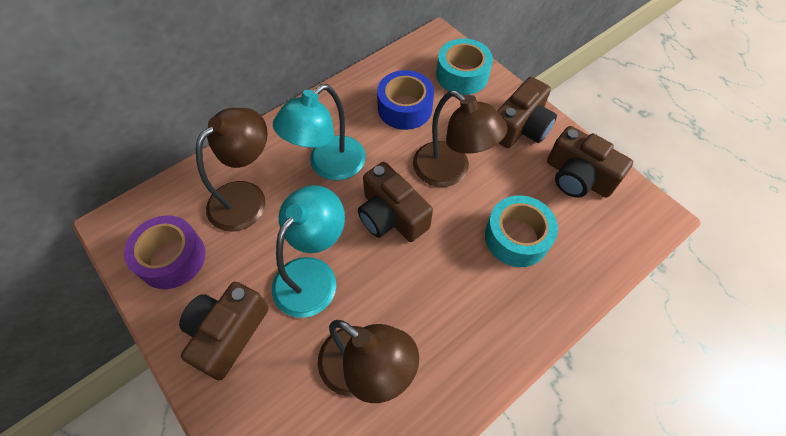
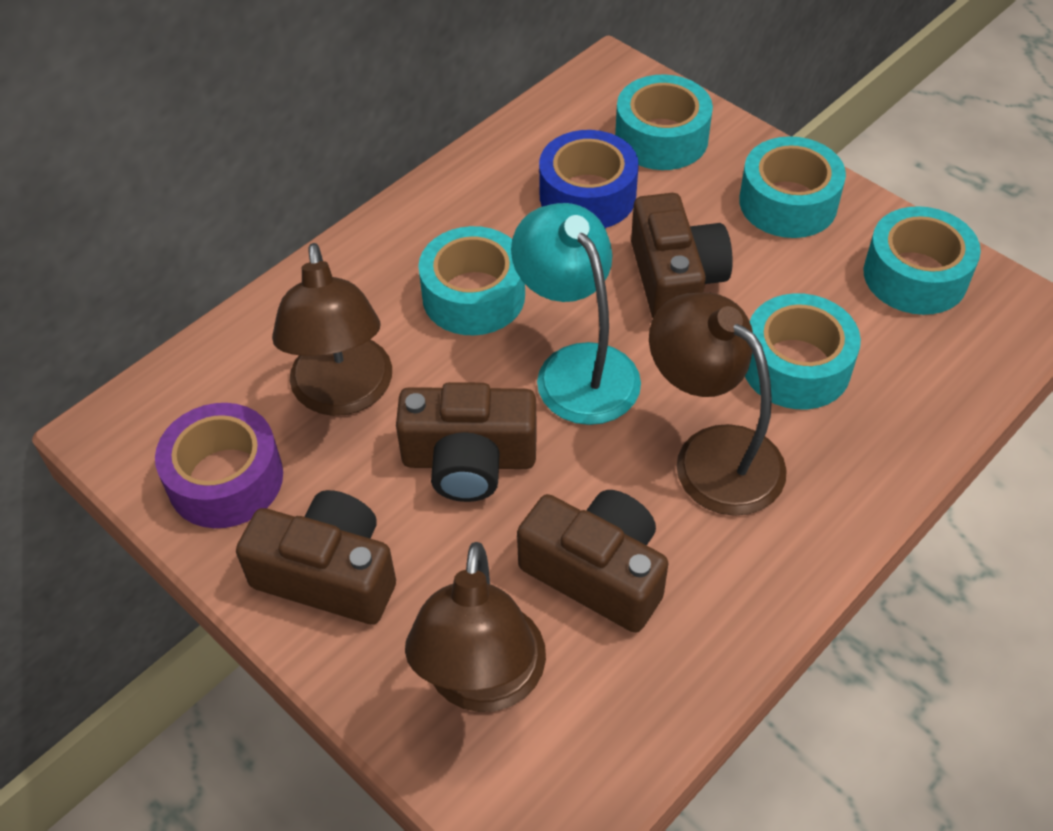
turquoise lamp: [272,185,345,318] [273,84,366,181] = 2 -> [511,203,641,425] = 1
turquoise tape: [436,39,493,95] [485,195,558,267] = 2 -> [418,226,525,336] [615,74,713,170] [739,136,846,238] [745,293,861,409] [864,206,981,315] = 5

